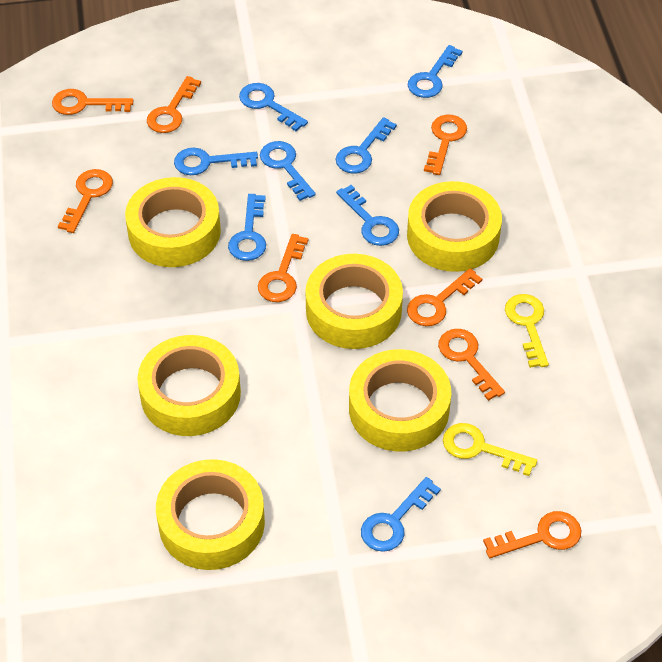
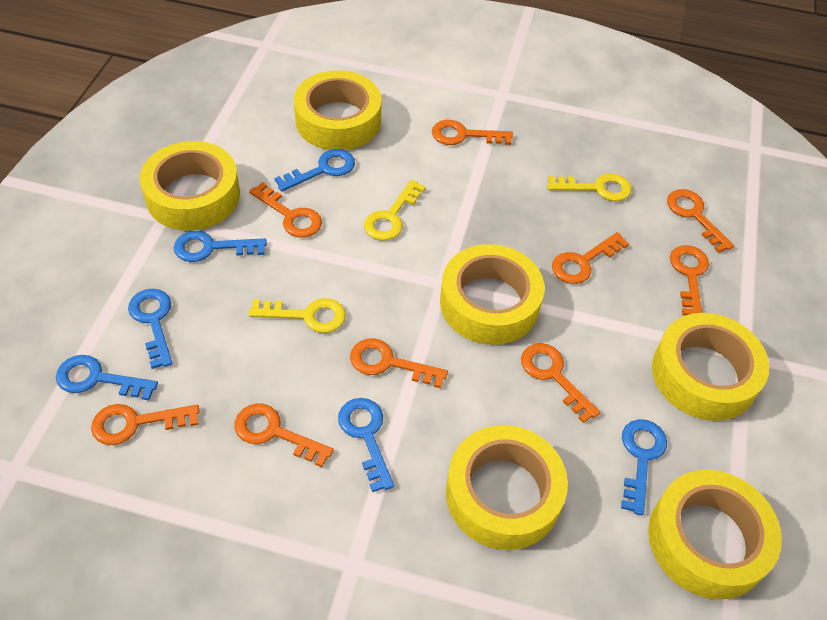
blue key: [174,148,258,175] [228,194,266,261] [239,83,308,131] [260,141,316,201] [336,117,397,173] [336,185,399,246] [361,477,441,552] [408,45,462,98] = 8 -> [56,355,158,400] [128,289,172,369] [174,231,267,262] [274,149,355,192] [338,398,394,492] [621,419,667,515] = 6
orange key: [52,89,134,115] [58,169,113,233] [147,76,201,133] [258,234,308,302] [407,268,482,326] [424,115,467,175] [438,329,505,401] [483,511,581,558] = 8 -> [91,404,200,445] [234,403,334,467] [249,182,322,238] [350,338,448,388] [432,120,513,145] [521,343,600,423] [552,232,629,284] [667,189,734,253] [670,245,709,316] = 9
yellow key: [443,423,537,476] [505,294,549,368] = 2 -> [249,298,346,333] [364,180,426,241] [547,174,631,201] = 3

